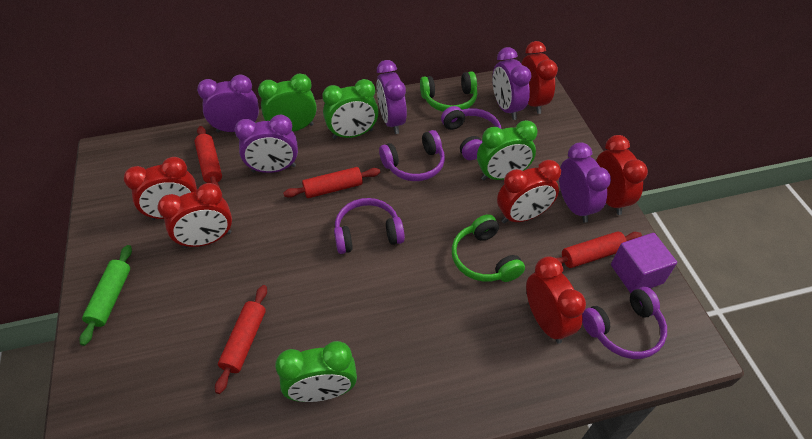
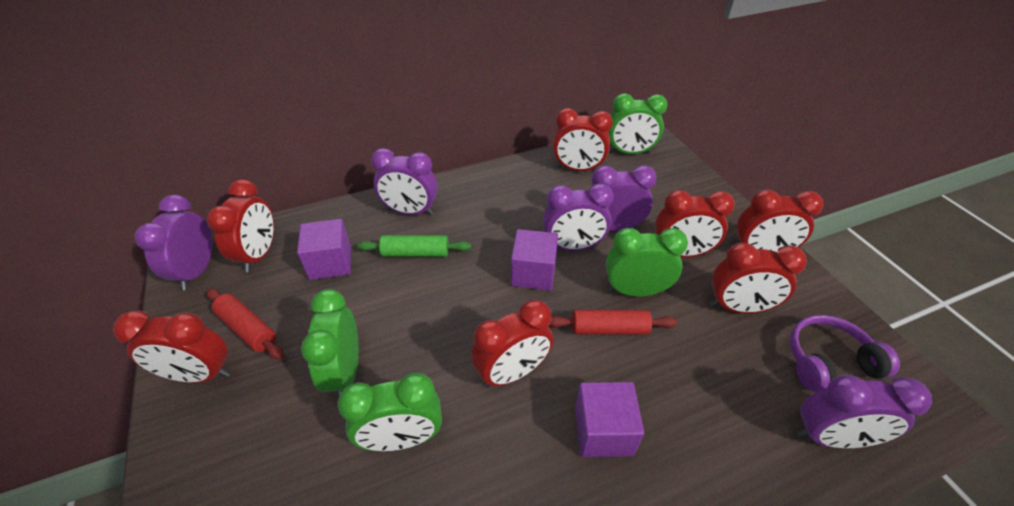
green headphones: [420,71,477,112] [452,214,525,282] = 2 -> none = 0
purple cube: [611,233,677,293] = 1 -> [297,219,351,280] [511,229,558,291] [575,382,644,457] = 3
purple headphones: [334,198,405,254] [379,130,445,181] [441,106,501,160] [582,287,667,359] = 4 -> [790,315,900,392] = 1
red clock: [124,157,197,220] [158,183,232,248] [497,160,561,223] [521,41,558,114] [526,256,586,344] [596,135,648,215] = 6 -> [113,311,230,383] [207,179,274,272] [471,299,554,387] [553,108,613,171] [655,190,735,257] [711,243,807,313] [736,190,823,253] = 7
red rolling pin: [194,126,222,188] [215,285,267,394] [283,167,380,198] [557,232,642,268] = 4 -> [207,288,284,359] [549,310,677,335] = 2

